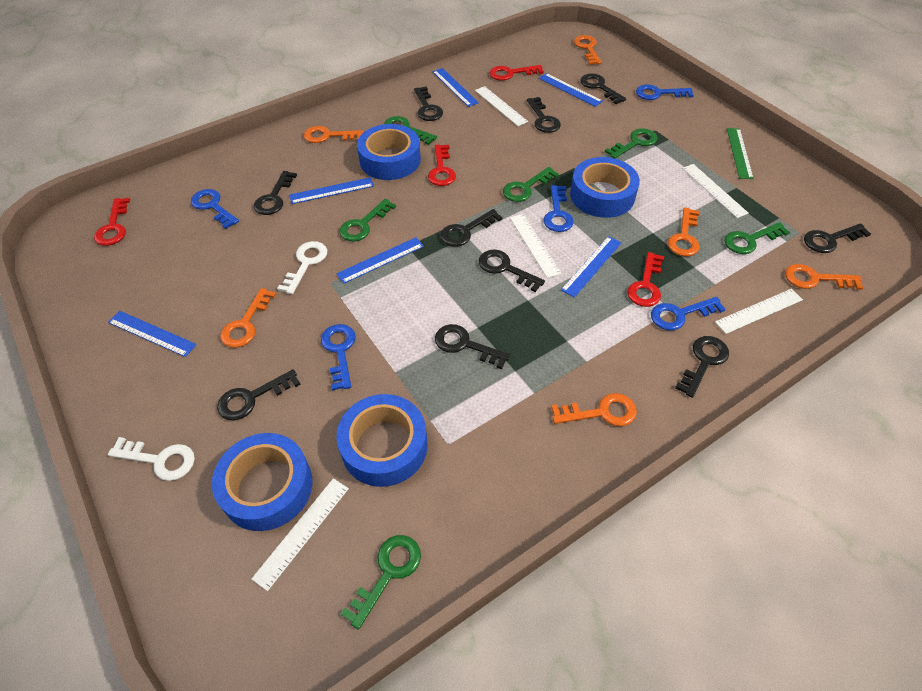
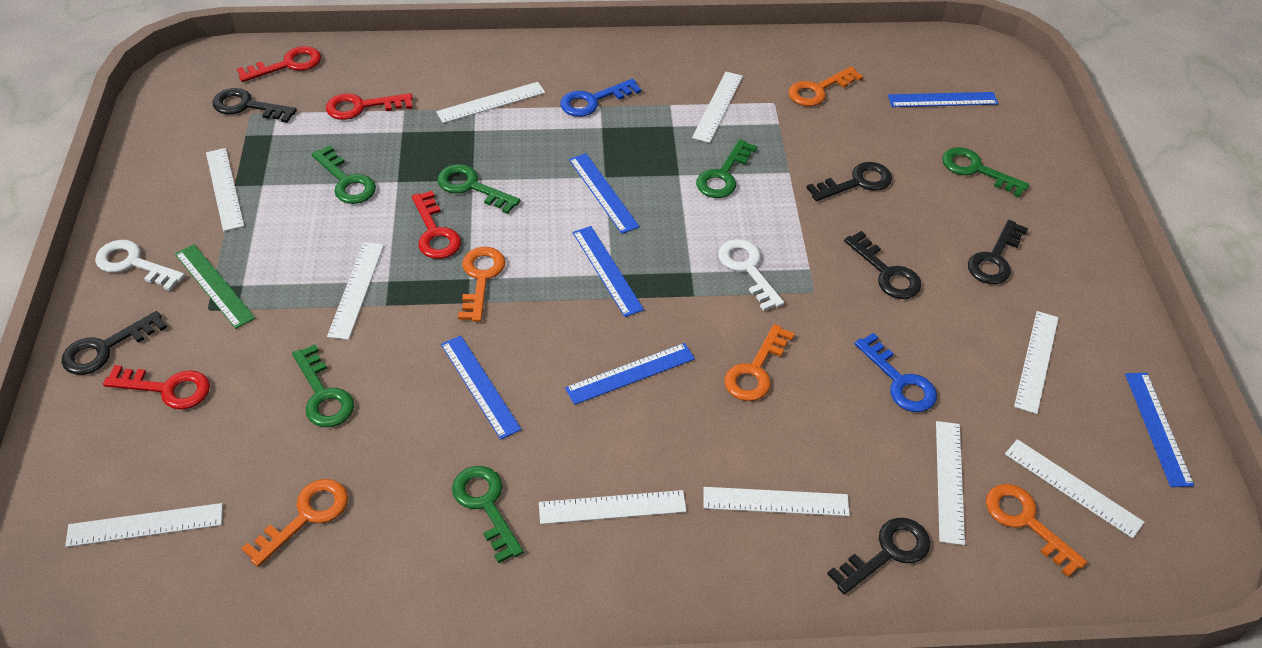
black key: [217,369,300,420] [254,171,297,215] [414,87,443,121] [435,324,510,369] [440,209,503,247] [479,249,545,292] [527,97,561,133] [580,73,626,104] [675,336,729,398] [804,223,871,253] = 10 -> [62,311,167,375] [212,88,297,123] [806,162,892,201] [827,518,930,595] [844,231,922,299] [968,220,1028,284] = 6
blue key: [191,189,239,229] [321,324,356,390] [543,185,574,232] [636,84,694,100] [651,297,725,330] = 5 -> [560,79,642,117] [854,333,937,412] = 2
blue tape: [212,433,313,531] [336,394,428,487] [357,124,421,180] [570,157,640,218] = 4 -> none = 0
orange key: [220,288,276,348] [304,126,364,143] [551,393,637,426] [574,35,602,65] [668,207,700,256] [785,264,863,290] = 6 -> [241,479,348,567] [458,247,505,322] [724,324,795,401] [788,66,863,106] [986,484,1087,577] = 5
white ruler: [251,478,349,591] [475,86,528,126] [510,214,562,278] [682,164,749,218] [715,289,803,334] = 5 -> [65,503,223,547] [206,148,244,231] [327,242,384,340] [436,82,545,123] [539,490,687,524] [692,72,743,143] [703,487,850,516] [936,421,965,545] [1005,439,1145,538] [1014,311,1059,414] = 10

